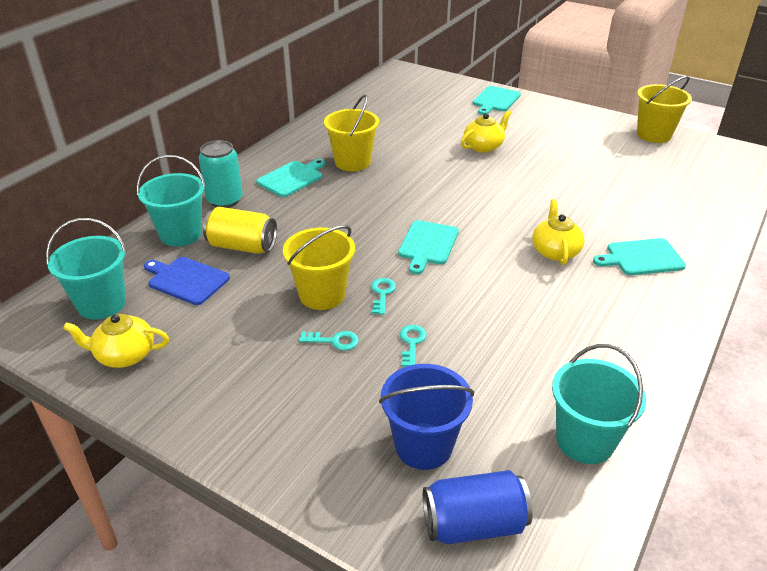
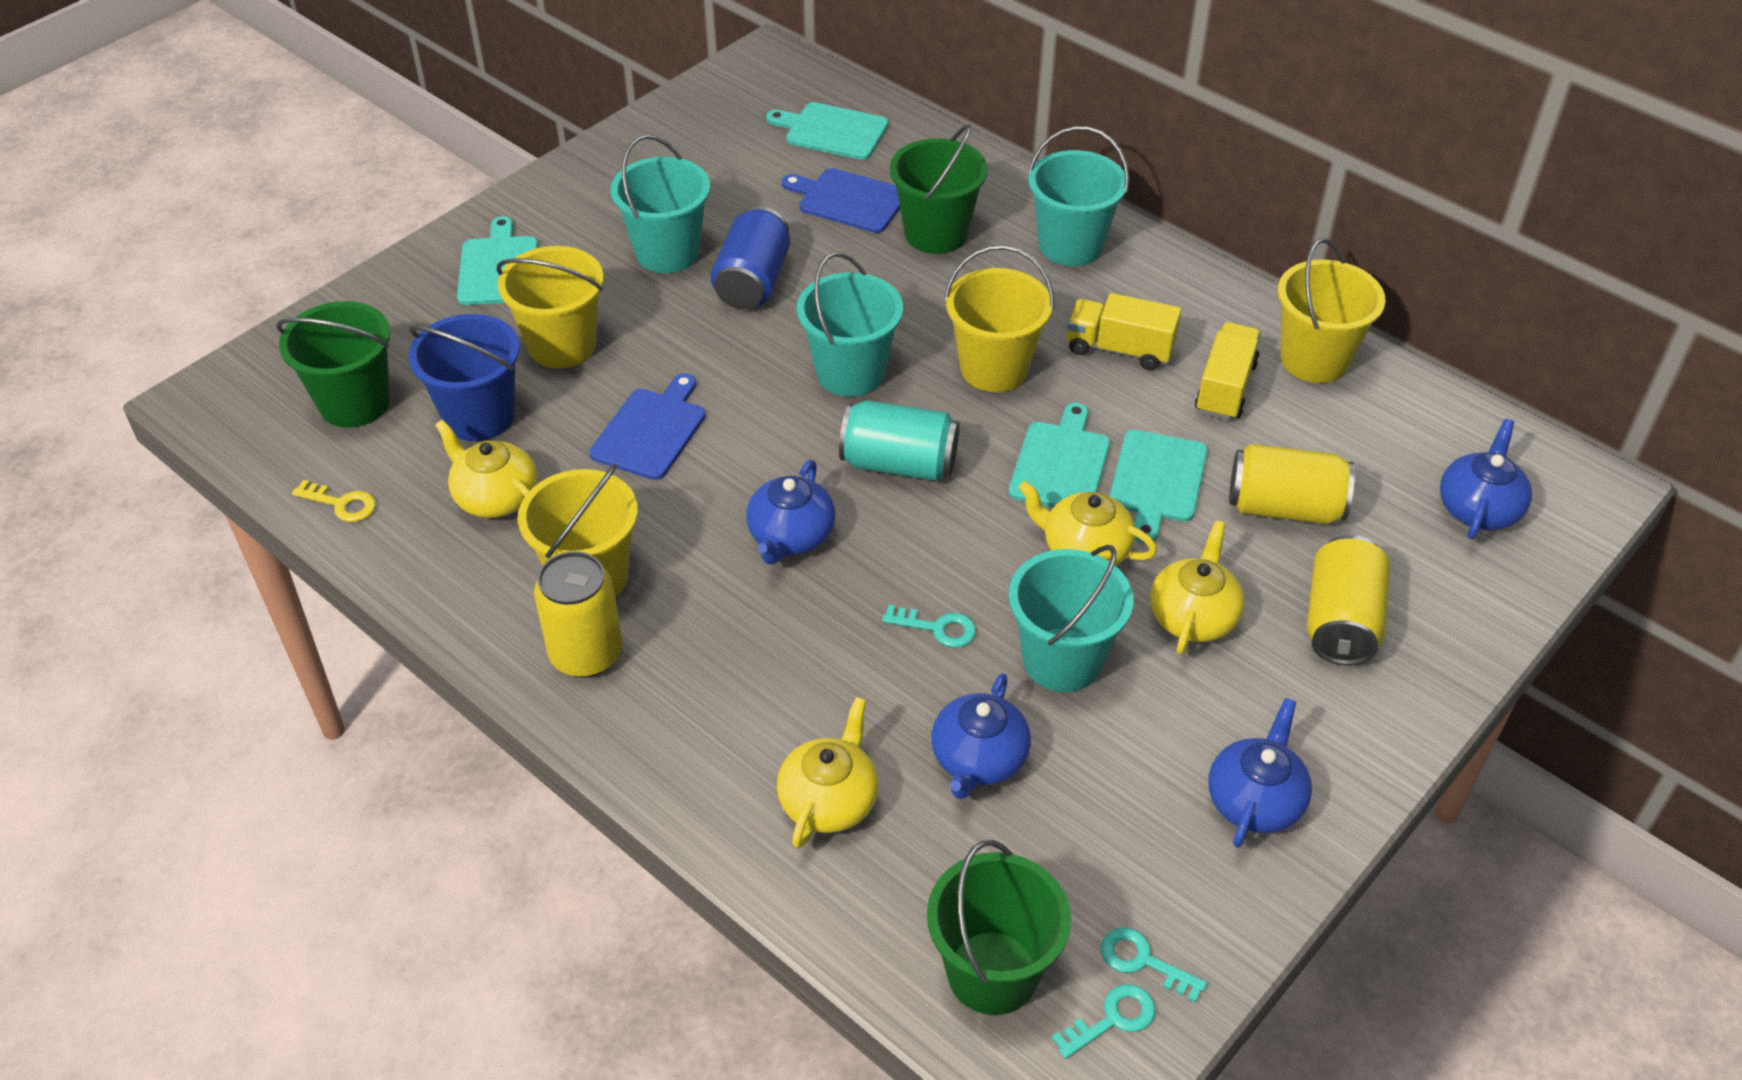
blue cutting board: [144,257,230,305] = 1 -> [589,374,706,480] [782,168,900,233] = 2
blue teapot: none = 0 -> [746,460,835,565] [931,673,1031,799] [1208,698,1312,848] [1440,419,1532,539] = 4
green bucket: none = 0 -> [276,301,390,428] [890,124,988,254] [927,840,1071,1015] = 3
turquoise bucket: [46,218,127,320] [137,155,206,247] [552,344,646,464] = 3 -> [611,135,710,273] [797,252,903,397] [1009,545,1134,692] [1028,126,1129,266] = 4
yellow bucket: [283,225,355,310] [324,95,379,171] [637,76,692,143] = 3 -> [496,246,604,369] [518,464,638,597] [944,245,1054,392] [1278,238,1386,383] = 4
yellow can: [203,207,277,254] = 1 -> [534,551,623,677] [1229,444,1355,524] [1307,535,1390,666] = 3
yellow key: none = 0 -> [292,480,376,522] = 1
yellow teapot: [63,314,169,368] [461,110,511,153] [532,199,585,265] = 3 -> [435,419,537,518] [777,697,879,849] [1018,481,1157,566] [1150,521,1245,655] = 4
yellow truck: none = 0 -> [1067,293,1181,370] [1195,322,1261,420] = 2

